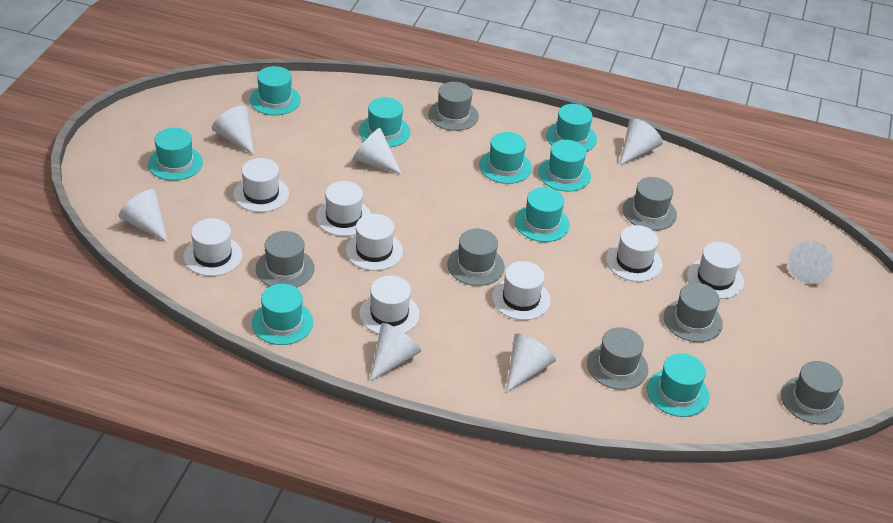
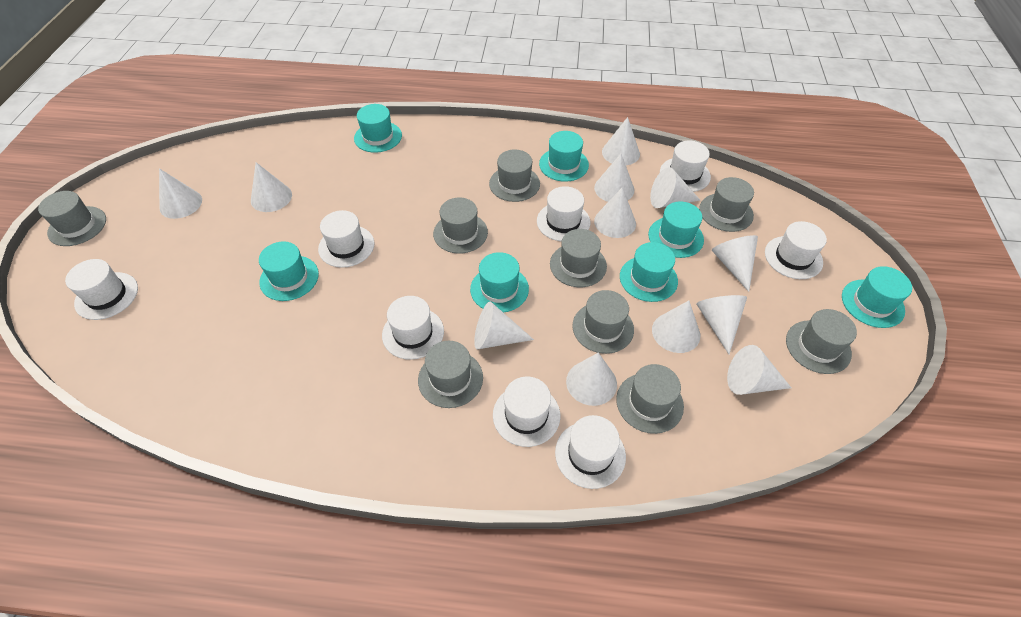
grey hat: [256,231,315,288] [428,82,479,131] [447,229,505,286] [587,327,648,390] [623,177,677,231] [664,283,723,342] [781,361,844,424] = 7 -> [38,191,106,246] [418,341,483,408] [433,197,488,254] [489,149,540,202] [550,229,607,287] [572,290,634,354] [616,364,684,434] [699,177,754,232] [786,309,857,374] = 9
turquoise hat: [148,128,203,181] [250,66,301,115] [252,284,313,345] [359,97,411,147] [479,132,532,184] [515,187,570,242] [538,140,591,192] [546,104,597,152] [647,353,709,417] = 9 -> [259,241,319,301] [354,104,402,153] [470,252,529,313] [539,131,589,182] [620,242,678,302] [648,201,704,258] [842,266,912,328] = 7
white cone: [119,189,168,242] [212,106,254,155] [353,128,402,174] [370,323,421,382] [506,333,556,393] [619,119,663,166] [788,241,833,284] = 7 -> [159,168,202,219] [251,162,292,212] [474,302,534,349] [566,353,617,406] [594,154,634,202] [594,187,636,238] [602,117,640,165] [650,167,701,208] [652,300,700,353] [697,295,747,354] [712,235,758,292] [727,345,791,395] = 12

